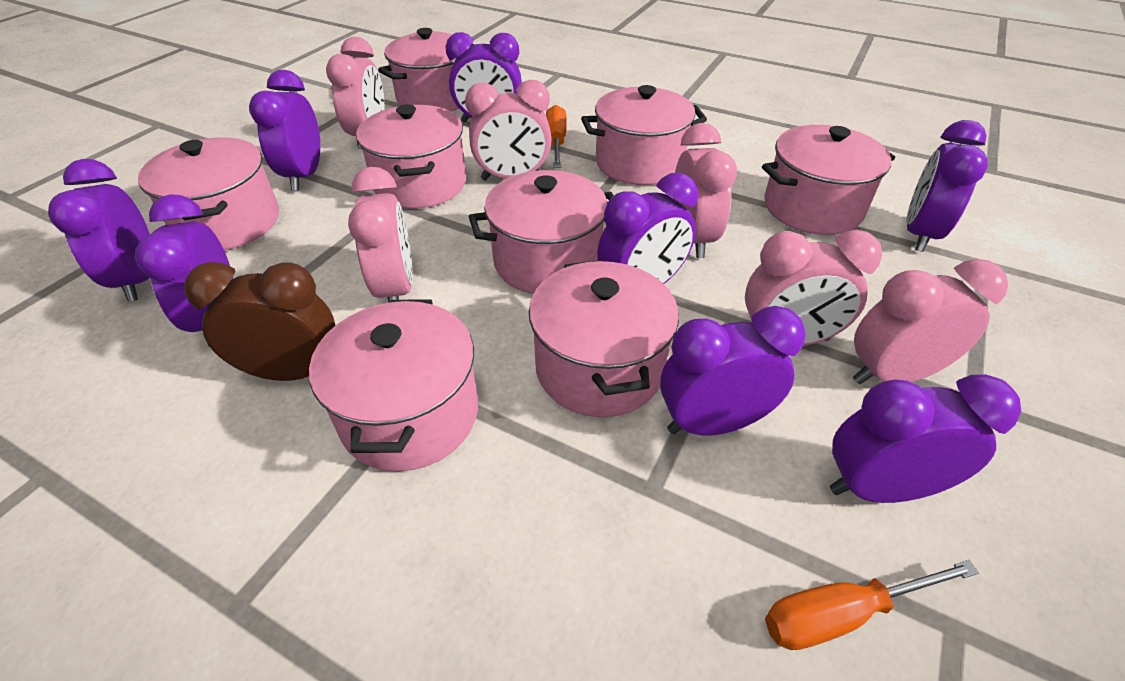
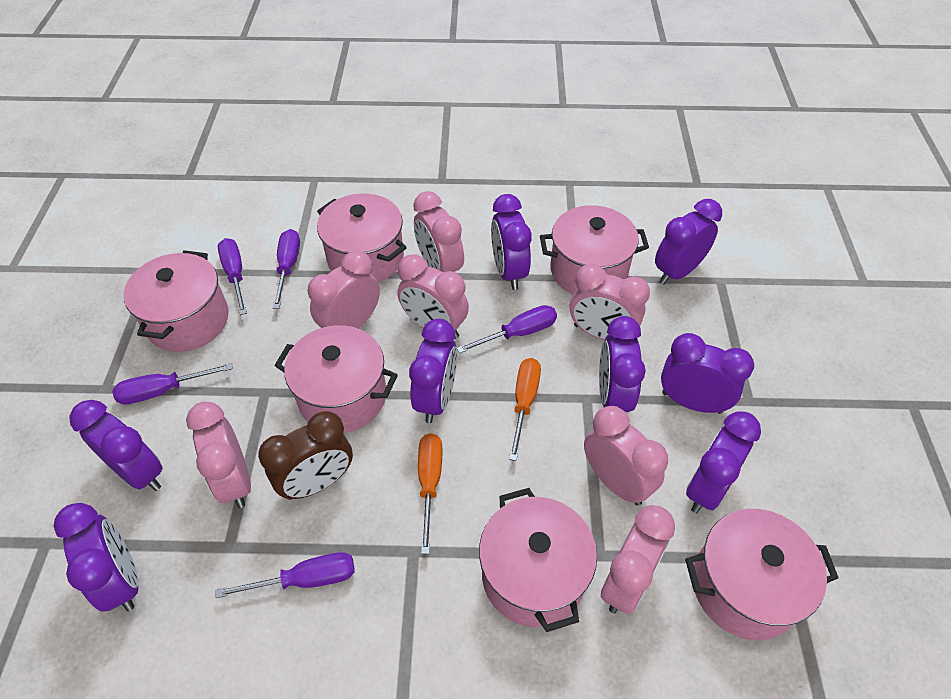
pink clock: [326,37,384,149] [348,167,413,302] [465,80,552,181] [673,123,737,258] [745,230,882,346] [853,259,1008,384] = 6 -> [186,402,251,508] [308,251,380,329] [397,254,469,339] [413,191,464,272] [570,264,650,340] [584,406,668,506] [601,505,675,614] = 7
pink pot: [138,137,279,250] [309,299,478,471] [356,104,466,209] [378,28,474,112] [469,170,614,294] [529,260,679,417] [581,85,707,185] [762,125,895,235] = 8 -> [123,250,229,352] [274,325,398,433] [317,193,407,282] [479,488,597,632] [540,205,649,294] [685,509,839,640] = 6
purple screwdriver: none = 0 -> [112,363,233,404] [215,552,355,598] [218,238,247,315] [273,229,300,309] [457,305,557,353] = 5

